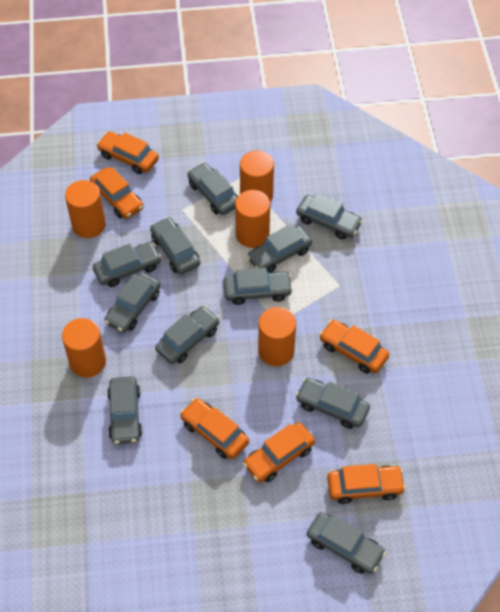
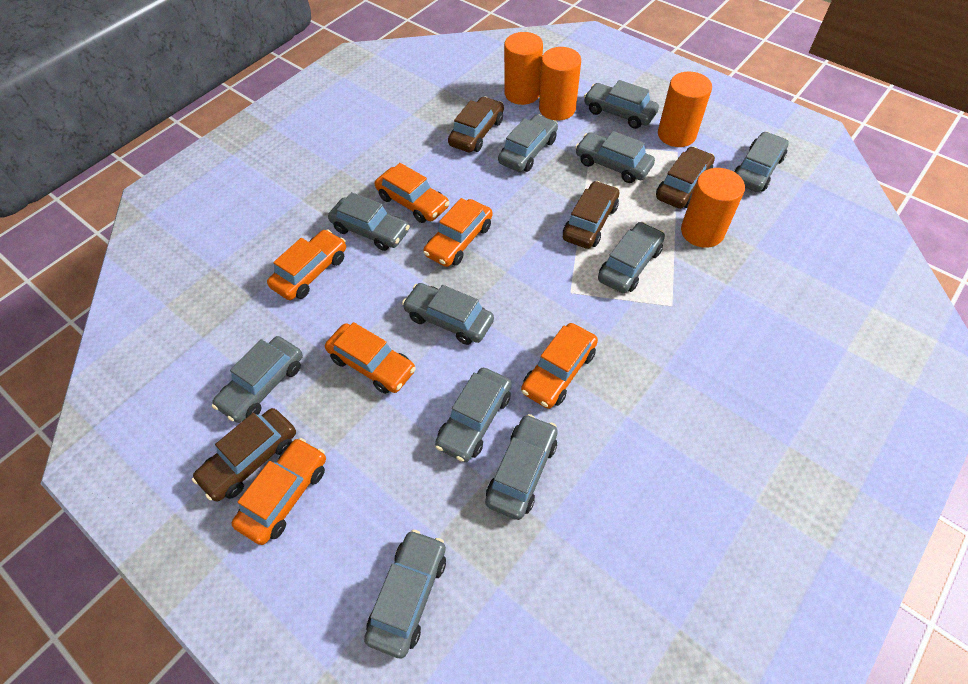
brown car: none = 0 -> [192,408,296,501] [448,97,504,152] [563,181,619,249] [656,147,715,209] = 4
orange cylinder: [62,318,106,378] [65,180,106,238] [235,190,270,248] [240,150,274,202] [258,307,296,366] = 5 -> [504,32,543,105] [539,47,581,121] [658,72,712,147] [681,168,745,248] = 4

